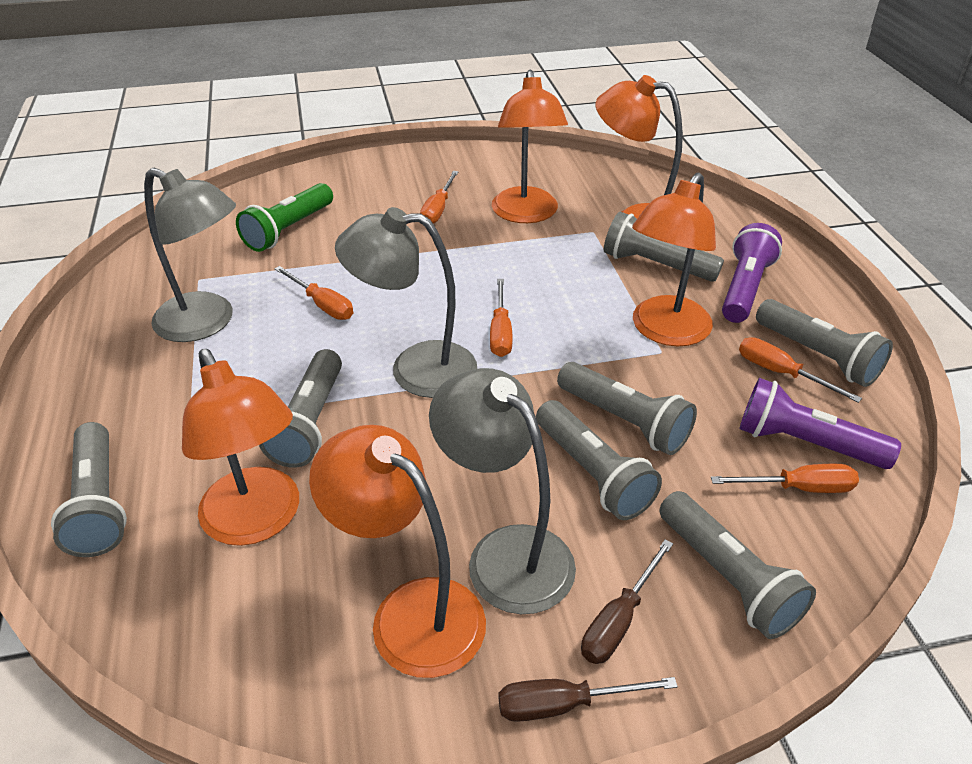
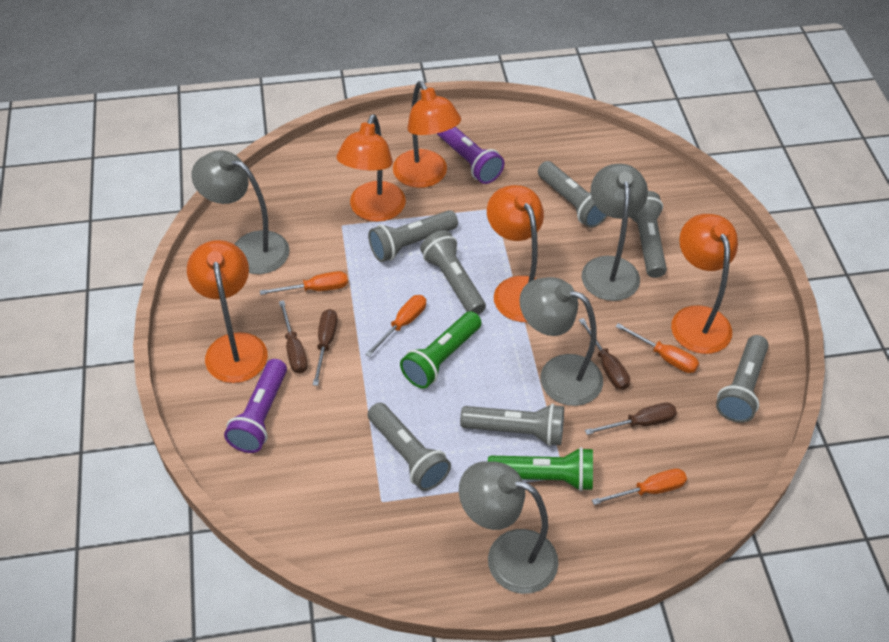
brown screwdriver: [498,677,678,722] [581,539,673,664] = 2 -> [279,300,308,374] [313,309,338,386] [579,318,630,390] [585,403,677,435] = 4
green flashlight: [236,183,333,252] = 1 -> [400,311,482,389] [488,447,593,491] = 2
grey lamp: [144,168,236,342] [335,207,477,398] [429,368,576,614] = 3 -> [191,150,290,274] [459,461,558,594] [519,277,603,406] [581,164,648,301] = 4
orange screwdriver: [275,266,353,320] [420,171,459,223] [490,279,513,357] [711,464,859,493] [739,337,862,403] = 5 -> [260,271,348,295] [365,295,426,357] [592,468,687,505] [615,323,699,373] = 4

